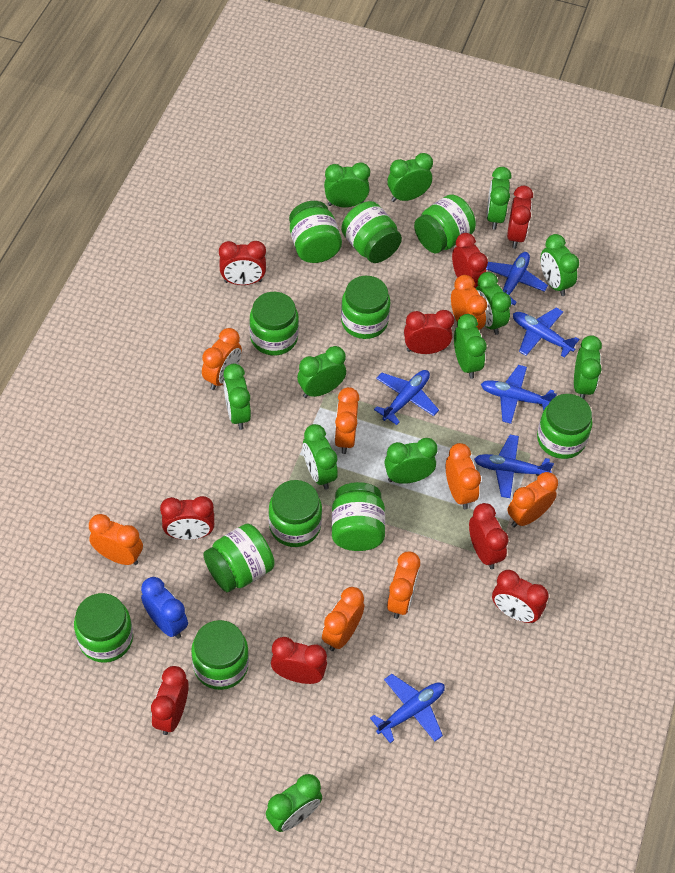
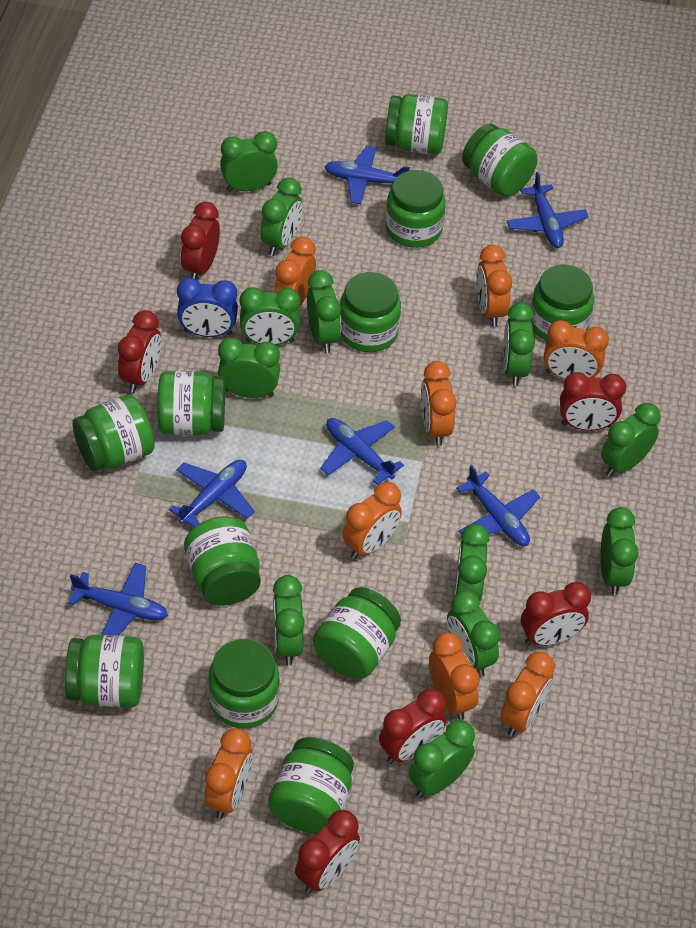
green jar: [74,593,133,663] [191,620,249,690] [203,524,275,592] [249,292,299,355] [268,480,322,547] [289,201,342,263] [332,482,385,551] [341,201,402,263] [341,276,390,339] [414,194,476,253] [537,394,593,459] = 11 -> [65,635,144,708] [72,395,155,471] [158,371,225,435] [184,516,261,606] [208,639,279,729] [268,737,354,834] [313,587,401,679] [340,272,401,352] [385,94,448,155] [386,170,446,248] [462,124,537,197] [531,264,594,341] = 12
red clock: [151,666,189,735] [160,496,214,540] [219,241,266,285] [271,637,327,684] [404,310,454,354] [452,233,488,288] [469,503,509,569] [492,570,548,623] [507,186,533,249] = 9 -> [118,310,161,393] [181,202,220,280] [295,810,360,893] [379,689,446,764] [521,582,591,646] [560,372,626,431] = 6

